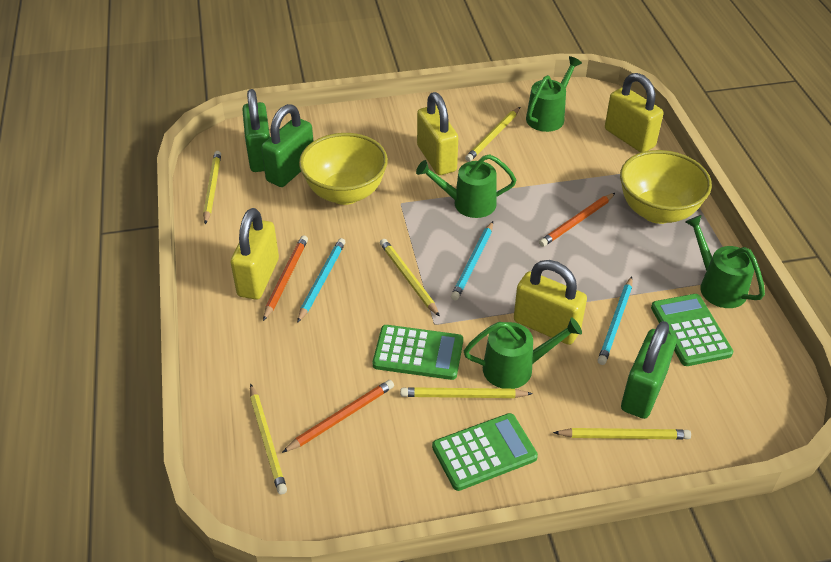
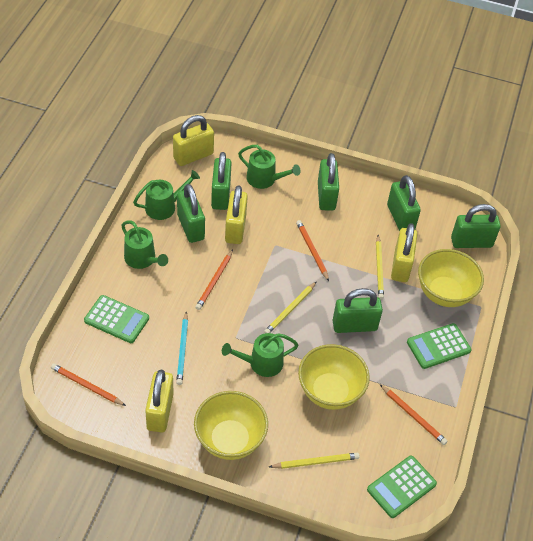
green padlock: [242,89,270,172] [261,104,313,187] [621,321,676,419] = 3 -> [177,184,205,243] [211,152,232,210] [318,153,339,211] [333,288,383,333] [387,175,421,231] [451,204,501,248] = 6
orange pencil: [263,235,308,321] [282,380,394,453] [539,193,615,247] = 3 -> [51,363,126,406] [195,249,233,310] [296,220,329,281] [380,384,448,445] = 4
turquoise pencil: [297,238,345,323] [451,221,493,300] [598,277,632,365] = 3 -> [176,312,188,385] = 1
yellow bowl: [299,133,388,205] [620,150,712,224] = 2 -> [194,391,268,460] [298,344,370,410] [418,249,484,307] = 3
yellow pencil: [203,151,221,224] [250,384,287,494] [380,239,440,317] [400,387,533,398] [465,107,520,162] [553,428,691,439] = 6 -> [264,282,316,333] [269,452,360,469] [376,235,384,300] = 3

